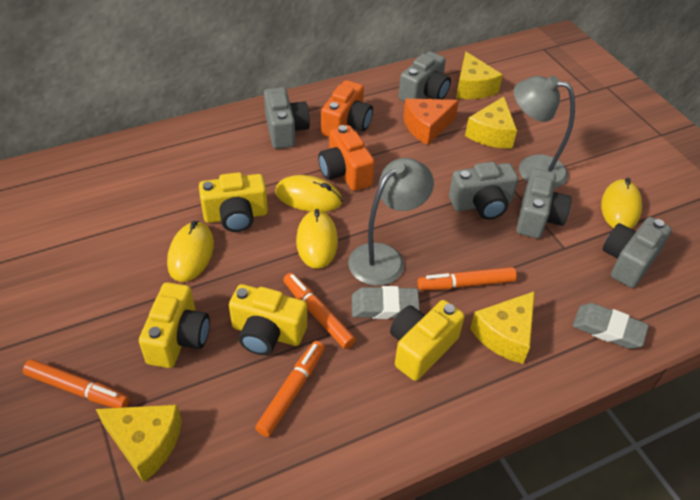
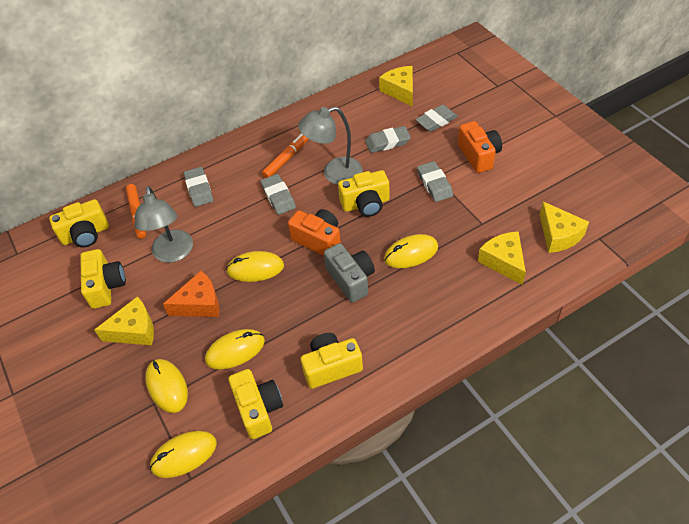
grey camera: [264,87,310,149] [398,51,451,102] [449,162,518,220] [516,169,572,238] [602,217,672,288] = 5 -> [324,243,375,303] = 1
grey eraser: [352,286,420,319] [573,303,649,349] = 2 -> [184,167,213,207] [261,174,296,215] [365,126,411,153] [415,104,458,132] [417,161,453,202] = 5
orange marker: [23,359,129,408] [255,341,325,437] [283,273,356,349] [417,267,517,290] = 4 -> [126,184,146,239] [262,133,308,178] = 2
yellow camera: [139,282,210,368] [199,172,268,232] [229,284,307,355] [390,300,465,381] = 4 -> [49,199,109,248] [80,249,126,309] [229,369,283,439] [301,333,363,389] [338,170,389,217] = 5
yellow mouse: [167,221,214,282] [275,175,342,212] [296,209,338,269] [601,178,642,229] = 4 -> [145,359,188,413] [150,431,217,478] [205,329,265,369] [226,251,284,282] [384,234,438,268] = 5

